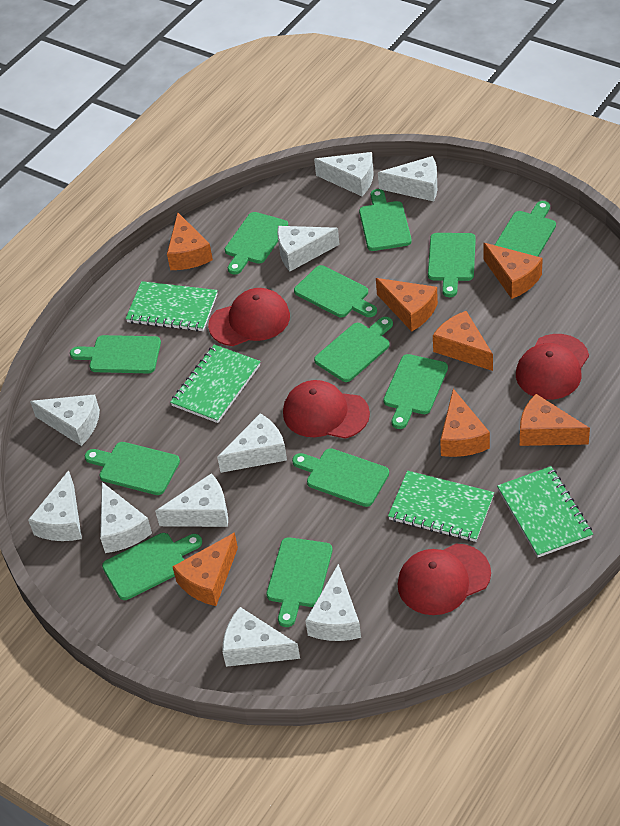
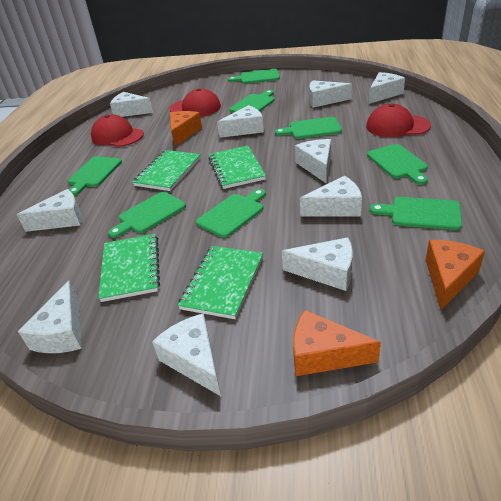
green cutting board: [70,335,161,373] [85,442,180,495] [102,533,202,600] [225,212,288,275] [266,537,333,627] [292,448,389,507] [294,265,377,317] [314,317,393,382] [359,189,412,251] [383,354,448,429] [428,233,476,297] [495,201,556,257] = 12 -> [68,156,122,196] [108,192,186,238] [196,189,266,238] [228,69,280,84] [229,90,275,113] [275,117,342,139] [367,144,428,185] [370,197,462,230] = 8
orange cheese: [167,213,213,270] [172,532,238,606] [376,278,438,332] [433,311,493,371] [440,389,490,457] [484,243,543,299] [520,394,590,446] = 7 -> [170,111,202,146] [293,310,381,376] [426,240,485,310] = 3
red cap: [208,288,290,346] [283,380,370,439] [397,544,491,615] [516,334,589,400] = 4 -> [91,114,144,147] [169,88,221,117] [366,104,431,137] = 3

